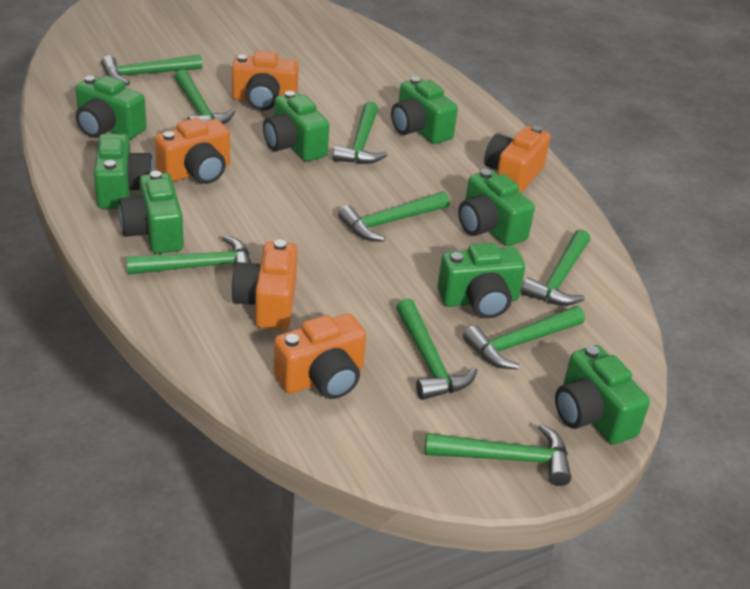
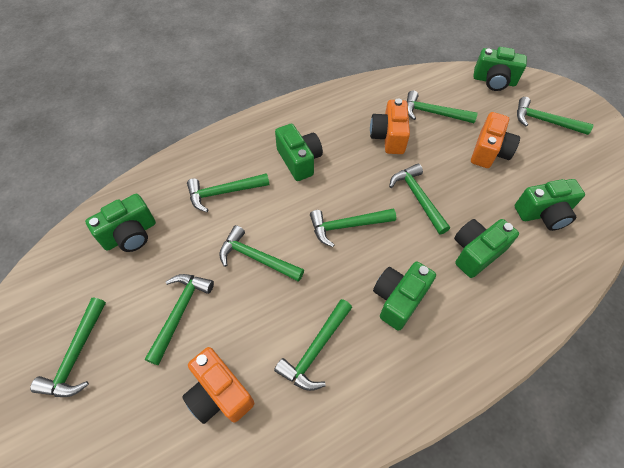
green camera: [76,76,146,139] [94,134,154,209] [119,171,184,254] [263,91,329,161] [391,77,458,144] [438,243,525,318] [458,169,535,246] [555,345,650,445] = 8 -> [85,194,156,252] [275,124,323,181] [373,262,436,331] [454,219,519,278] [473,47,527,91] [515,179,585,231] = 6
orange camera: [155,118,230,184] [232,51,299,111] [232,240,298,330] [274,314,366,399] [484,125,551,193] = 5 -> [182,347,254,424] [370,98,410,154] [471,112,520,168] = 3

